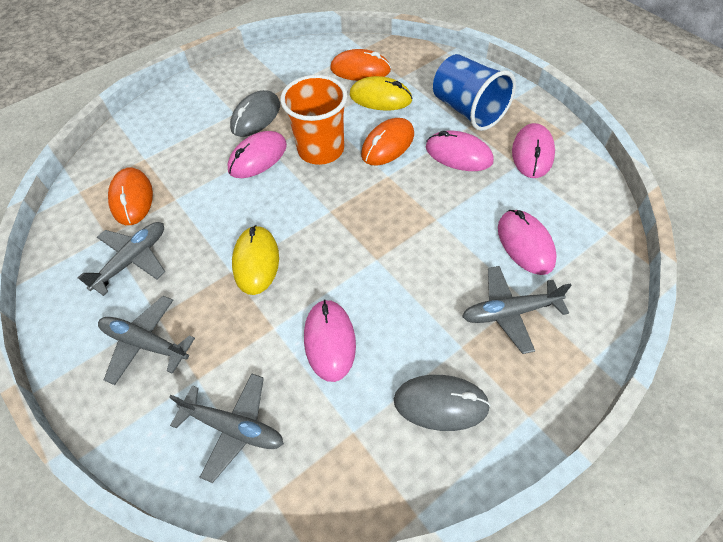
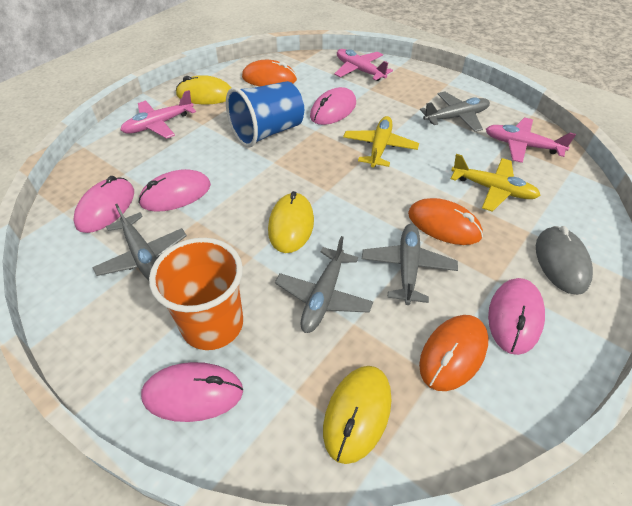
grey mouse: [230,90,280,137] [394,375,491,431] = 2 -> [536,226,593,295] = 1
pink plane: none = 0 -> [121,90,196,139] [334,49,393,81] [486,117,576,163] = 3
yellow mouse: [232,225,279,295] [350,76,413,111] = 2 -> [176,75,231,104] [268,191,314,253] [323,366,391,464] = 3
yellow plane: none = 0 -> [343,116,419,168] [451,154,541,212] = 2

